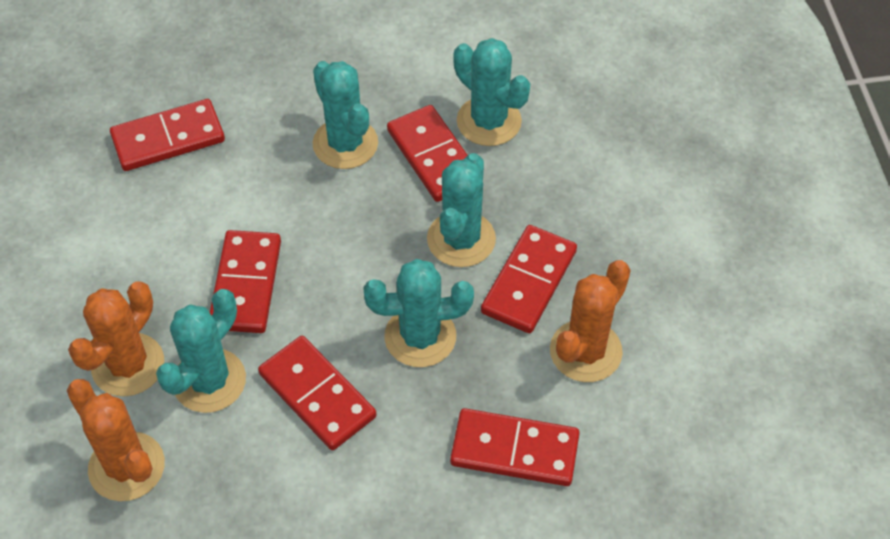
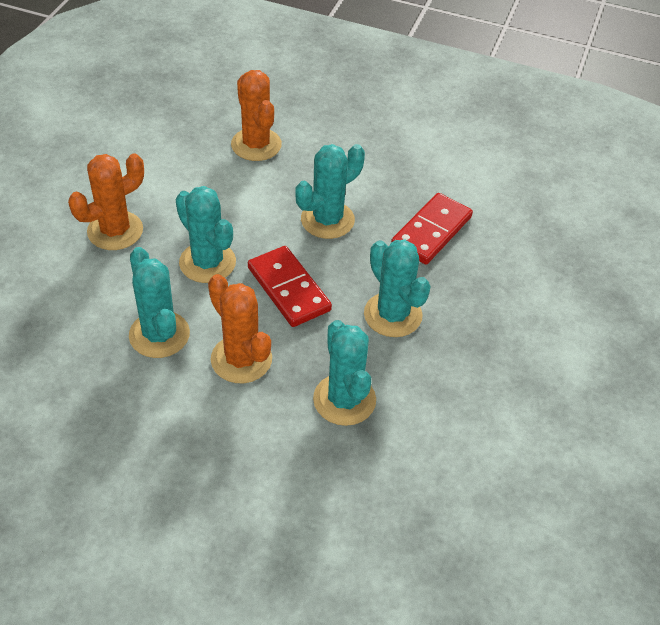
red domino: [110,99,225,171] [210,230,281,333] [258,336,376,450] [387,105,468,202] [450,408,580,486] [481,225,577,333] = 6 -> [248,246,332,327] [391,193,473,265] = 2

